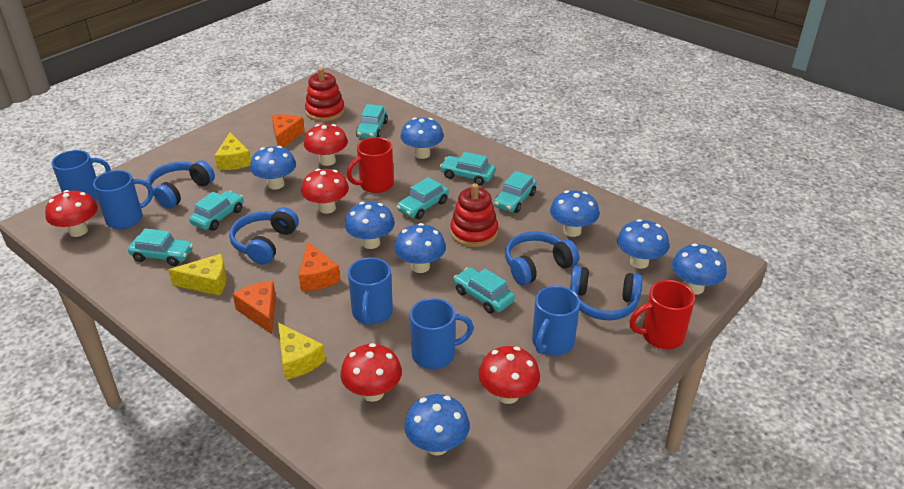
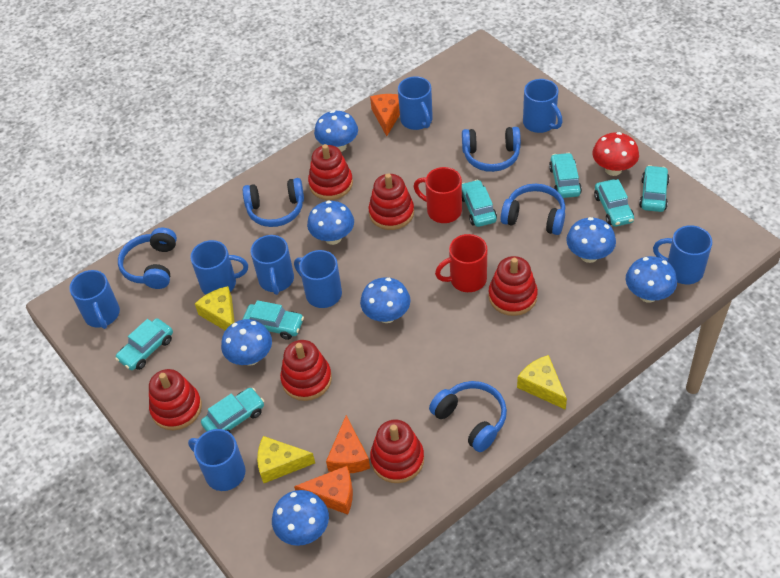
blue headphones: [147,160,215,209] [229,207,299,265] [505,231,579,285] [570,266,642,320] = 4 -> [118,228,177,289] [243,178,304,227] [429,381,507,452] [462,127,521,172] [501,184,565,235] = 5
blue mug: [51,150,111,202] [93,170,153,229] [348,257,393,325] [410,298,474,369] [532,286,580,355] = 5 -> [69,270,120,329] [188,429,246,491] [190,240,248,295] [250,235,294,295] [294,250,342,308] [398,76,433,130] [523,79,563,133] [653,225,712,284] = 8
blue mushroom: [250,146,296,189] [345,202,395,249] [394,223,446,273] [400,118,444,159] [404,394,470,456] [550,190,599,237] [617,219,669,269] [672,243,727,295] = 8 -> [221,319,272,366] [272,490,329,546] [307,200,354,245] [314,110,358,152] [360,277,410,323] [566,217,616,263] [626,256,677,303] = 7
red mushroom: [45,190,98,237] [301,169,349,214] [304,124,348,166] [340,343,402,402] [478,346,540,404] = 5 -> [592,132,639,176] = 1
red stacking toy: [305,68,345,121] [450,183,498,247] = 2 -> [149,369,202,430] [280,340,332,401] [308,144,353,200] [369,174,414,230] [370,420,424,483] [488,256,538,316] = 6

